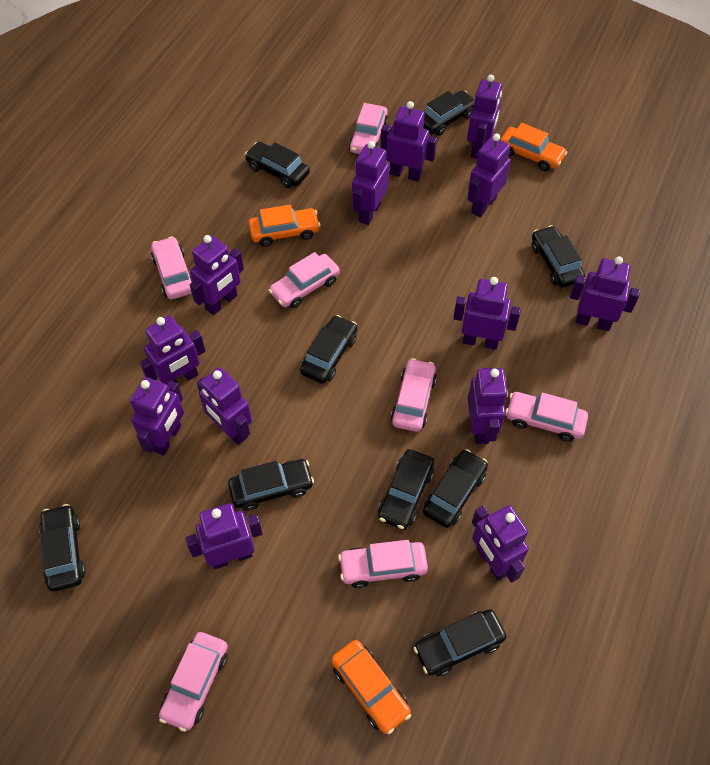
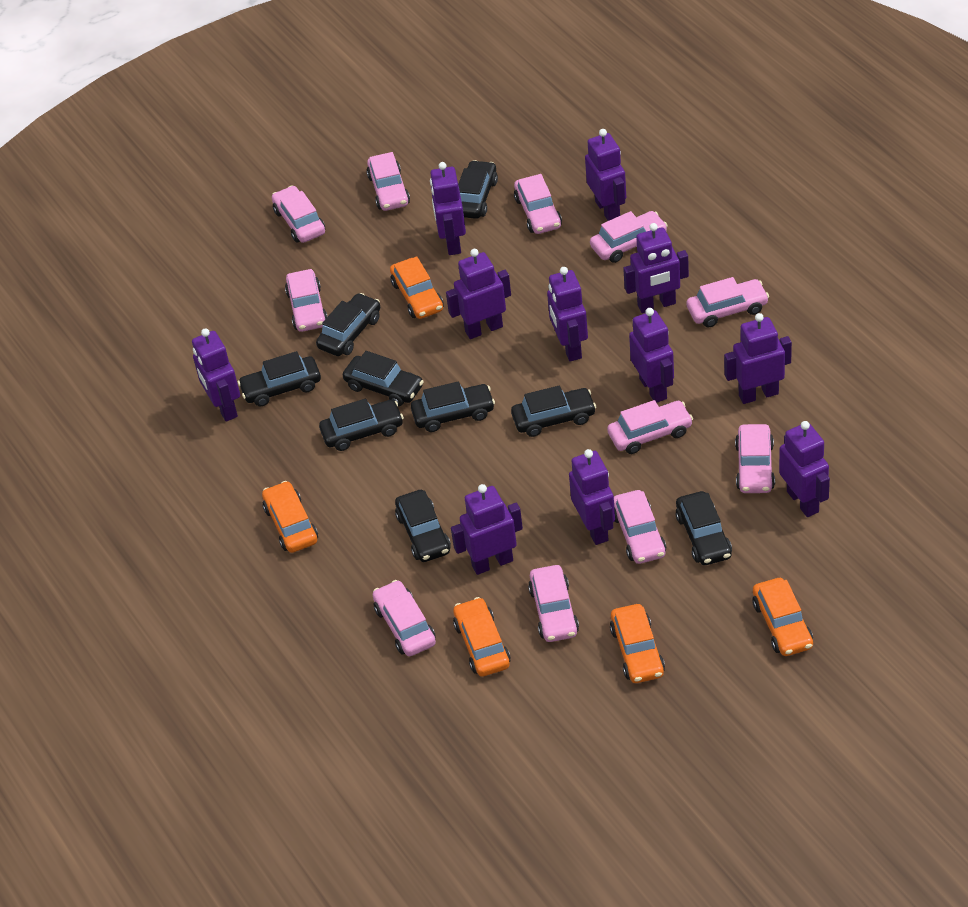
orange car: [249,205,320,247] [331,640,411,734] [500,123,567,171] = 3 -> [262,481,318,553] [390,257,443,319] [453,597,511,677] [610,604,665,683] [752,578,813,656] = 5
pink car: [151,236,193,299] [159,632,228,732] [268,252,340,308] [338,540,428,588] [349,103,388,154] [391,358,437,432] [506,392,588,442] = 7 -> [272,186,325,243] [285,269,328,332] [367,152,410,211] [373,580,436,656] [514,174,562,234] [528,565,579,642] [590,211,668,263] [607,400,693,454] [614,490,666,564] [686,277,769,328] [735,424,775,493] = 11
purple robot: [130,377,184,456] [140,316,206,385] [185,503,263,569] [190,235,244,315] [197,367,252,445] [352,141,389,225] [380,101,437,182] [453,277,521,350] [467,75,502,159] [468,134,511,217] [468,368,508,444] [472,505,529,583] [570,256,640,331] = 13 -> [192,328,240,422] [430,162,466,255] [446,249,511,339] [451,484,523,575] [547,267,588,362] [569,449,615,545] [585,129,626,221] [623,223,689,313] [629,308,674,403] [724,313,792,404] [779,421,830,517] = 11

